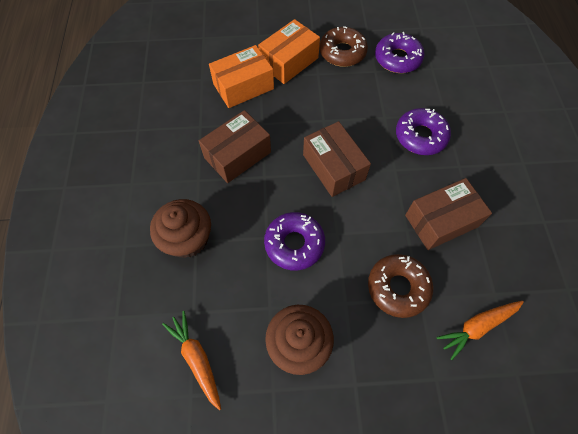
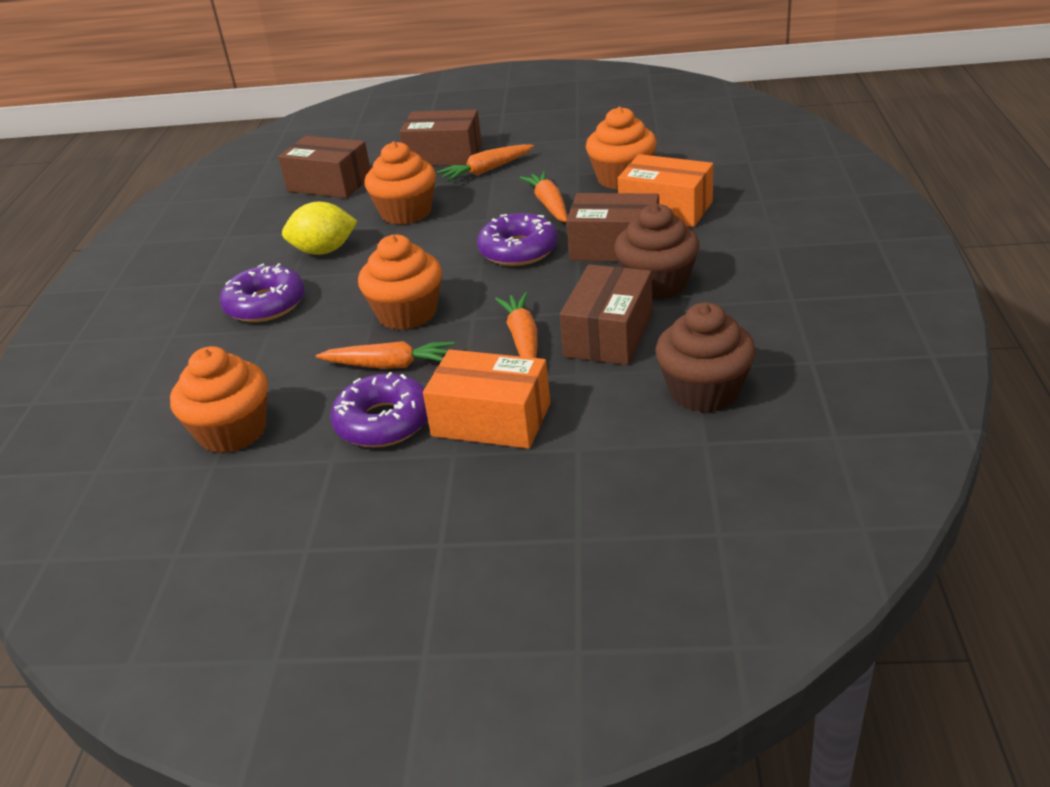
brown box: [199,110,271,183] [303,121,371,197] [405,178,492,250] = 3 -> [278,136,371,198] [400,109,482,166] [560,264,653,365] [567,193,659,262] = 4
brown donut: [319,26,368,67] [368,254,433,318] = 2 -> none = 0
orange carrot: [162,311,221,410] [436,301,524,360] = 2 -> [316,341,455,369] [437,144,534,182] [495,292,537,358] [520,171,567,222] = 4
orange cupcake: none = 0 -> [170,346,268,453] [358,235,442,330] [364,142,436,225] [586,107,657,190] = 4
yellow lemon: none = 0 -> [282,202,358,255] = 1

